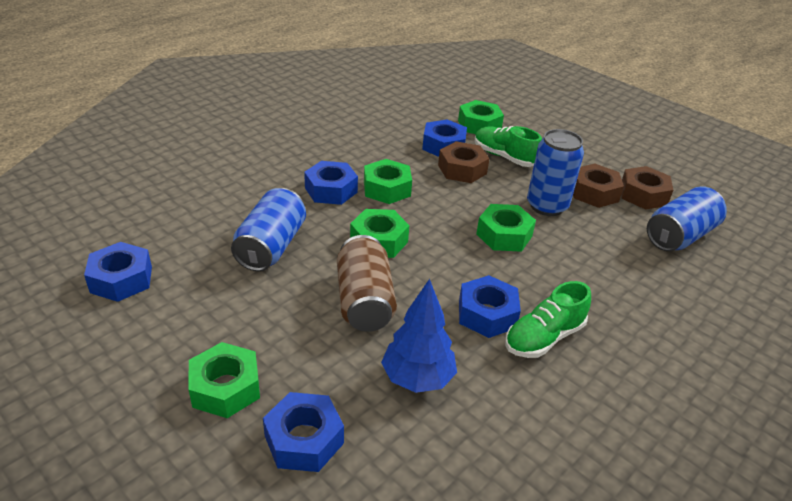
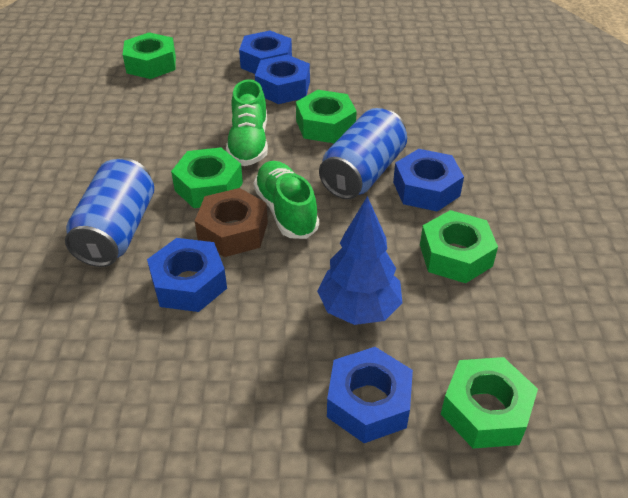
blue can: [231,188,306,271] [527,129,584,216] [647,186,727,251] = 3 -> [65,158,154,267] [319,108,407,199] = 2
brown can: [337,235,397,332] = 1 -> none = 0
brown nut: [438,141,490,183] [573,163,624,208] [621,166,673,210] = 3 -> [195,188,268,257] = 1

